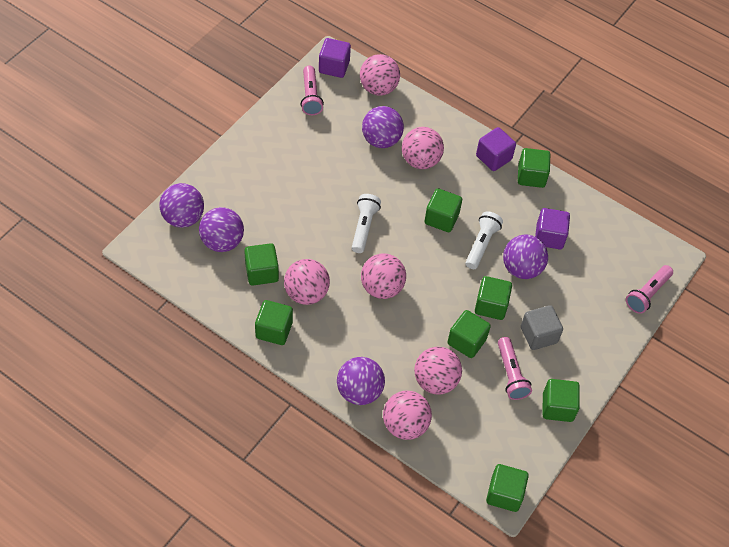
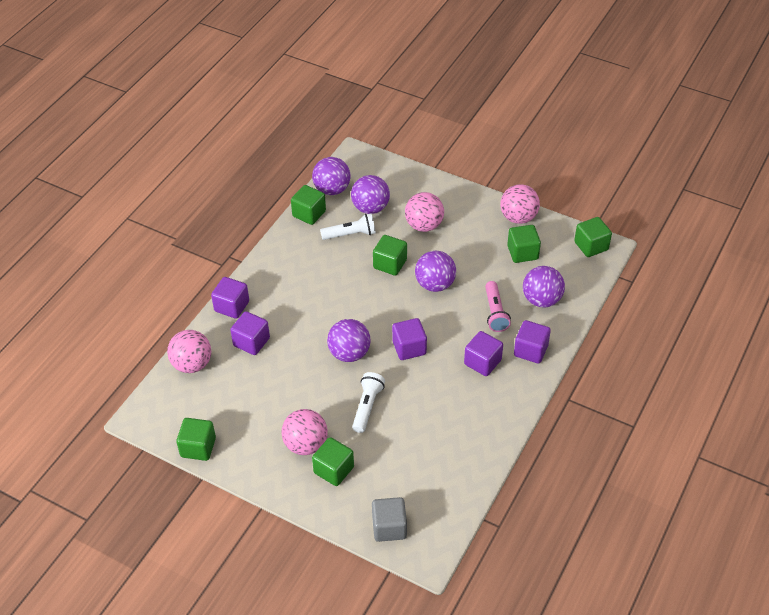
green cube: [244,243,279,286] [255,300,293,345] [425,188,462,232] [448,310,491,358] [475,276,512,320] [486,464,529,512] [518,148,550,188] [542,379,580,422] = 8 -> [176,418,216,461] [291,185,326,225] [312,437,354,486] [373,235,407,276] [507,225,541,263] [574,217,612,257] = 6
pink ball: [284,259,330,305] [360,54,400,95] [361,253,406,299] [383,391,432,440] [402,127,444,169] [414,347,462,394] = 6 -> [167,330,211,373] [281,409,328,455] [405,192,444,232] [500,184,540,224] = 4
pink flashlight: [301,66,324,115] [498,337,532,400] [626,265,673,314] = 3 -> [485,281,511,332] = 1
purple cube: [319,38,351,78] [476,127,516,171] [535,208,570,249] = 3 -> [211,277,249,319] [230,311,270,355] [392,318,427,360] [464,331,503,376] [514,320,551,364] = 5

